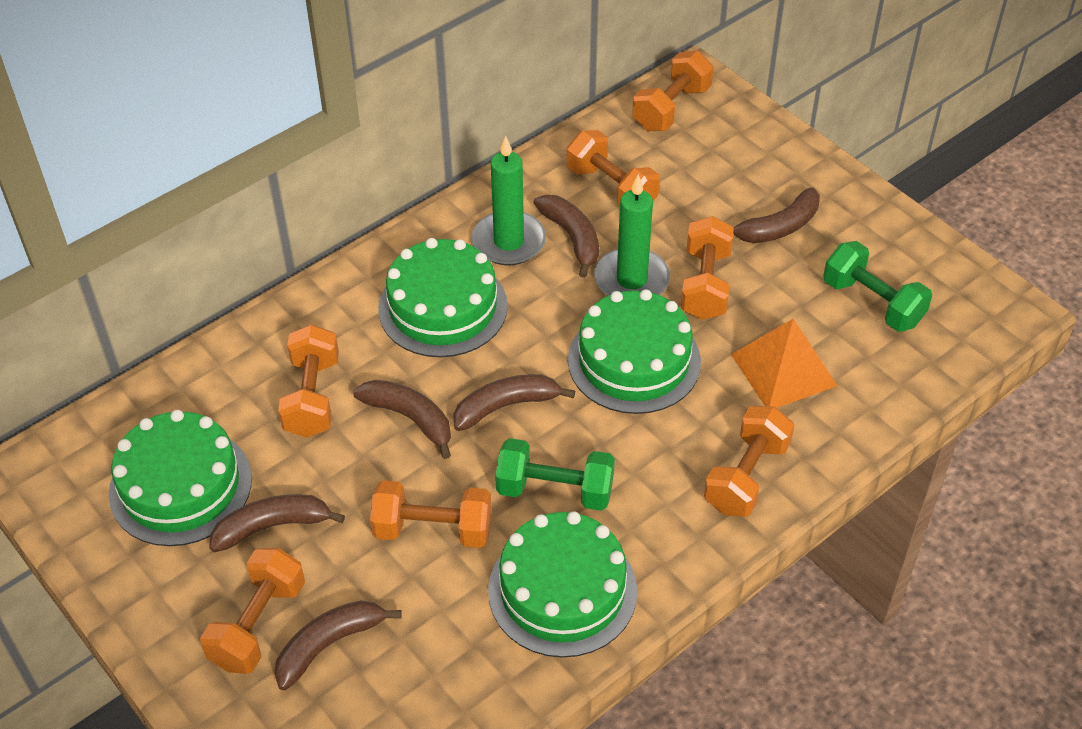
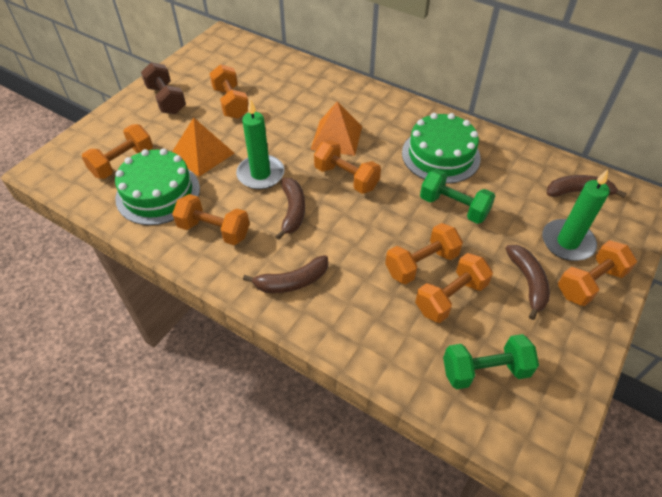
brown banana: [209,494,345,552] [274,600,402,690] [353,380,451,459] [453,374,575,431] [533,195,599,278] [733,188,820,243] = 6 -> [243,255,328,293] [275,178,305,240] [505,245,550,320] [547,175,627,198] = 4
brown dumbbell: none = 0 -> [141,62,186,114] = 1
green cake: [109,410,252,546] [378,238,508,357] [488,511,637,658] [568,289,701,414] = 4 -> [115,148,200,225] [402,113,481,184] = 2
orange pyramid: [731,318,837,408] = 1 -> [172,117,234,177] [310,101,362,156] = 2

